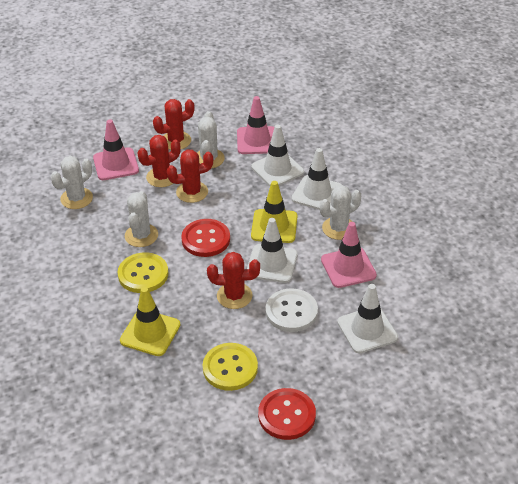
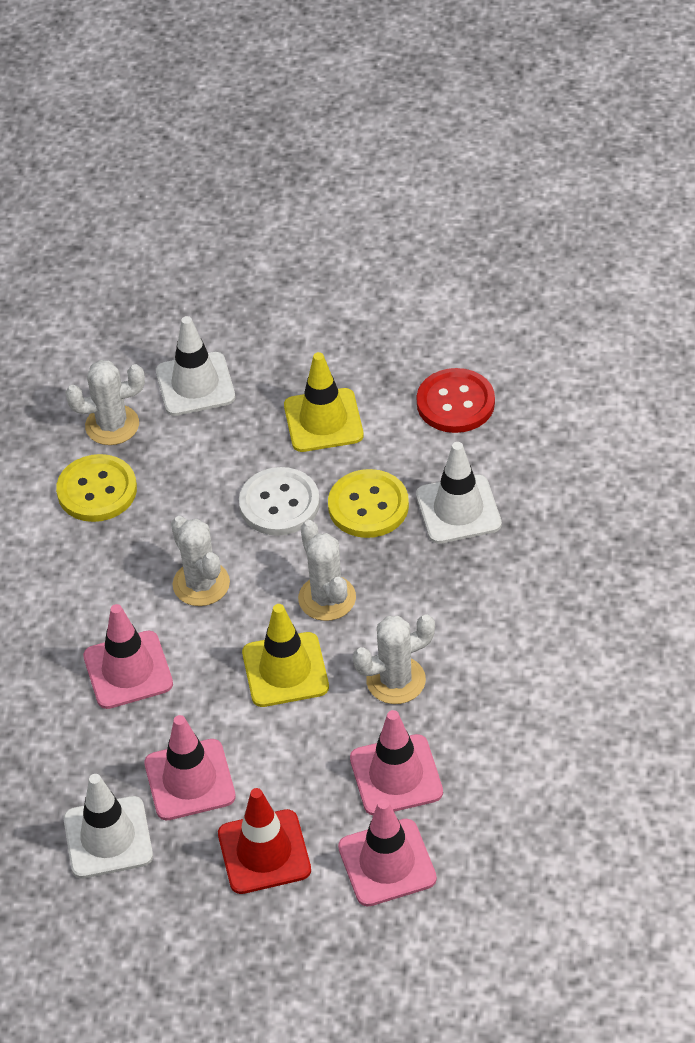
pink traffic cone: [93,119,139,180] [237,96,274,154] [321,222,377,288] = 3 -> [83,604,173,709] [144,715,236,820] [338,799,437,907] [350,710,443,815] = 4
red button: [181,219,230,257] [258,388,316,440] = 2 -> [416,368,495,433] = 1
red cactus: [138,135,180,187] [153,99,194,150] [167,149,213,203] [207,252,260,309] = 4 -> none = 0
red traffic cone: none = 0 -> [218,788,311,894] = 1
white traffic cone: [247,218,298,283] [251,125,304,186] [291,148,342,210] [337,284,398,353] = 4 -> [64,774,153,878] [156,316,235,416] [416,442,502,544] = 3

